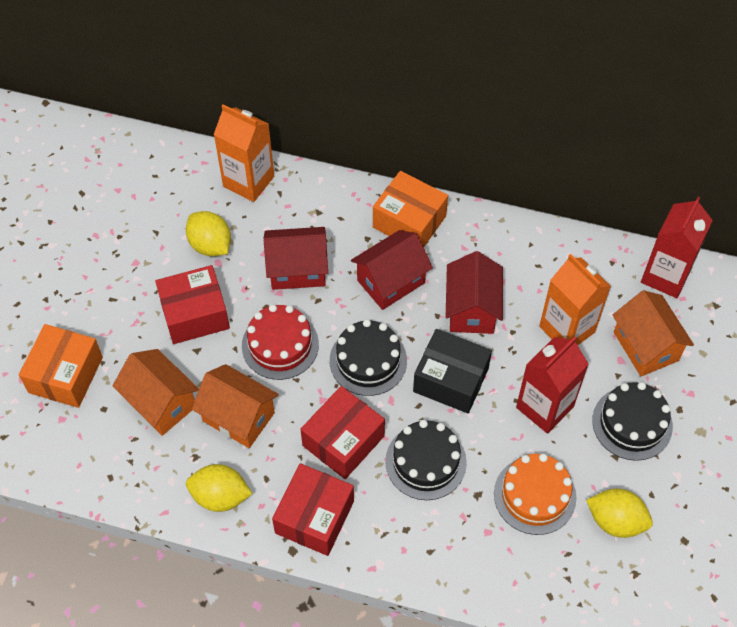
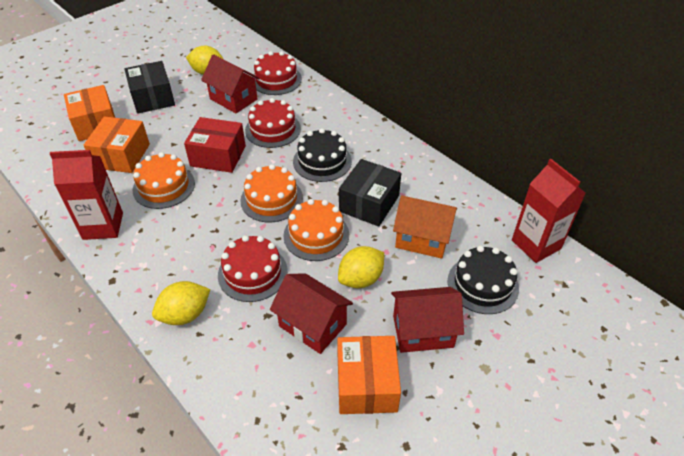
black box: [413,329,492,414] = 1 -> [125,61,175,114] [339,159,401,227] = 2
black cake: [330,319,407,396] [385,420,467,500] [592,382,673,461] = 3 -> [293,128,352,182] [447,245,519,314] = 2
orange box: [19,324,103,408] [373,171,448,247] = 2 -> [64,85,115,141] [84,116,150,173] [337,336,401,414] = 3
orange cake: [494,453,577,535] = 1 -> [133,152,195,209] [240,164,303,222] [283,199,349,261] = 3
orange carton: [214,104,274,202] [539,254,611,345] = 2 -> none = 0
orange house: [113,349,199,436] [192,364,279,448] [613,290,694,376] = 3 -> [393,195,457,259] = 1
red box: [155,265,230,344] [272,463,354,556] [301,386,385,479] = 3 -> [184,117,246,173] = 1
red cake: [242,304,319,380] = 1 -> [218,235,288,302] [245,98,301,148] [252,51,302,95] = 3

